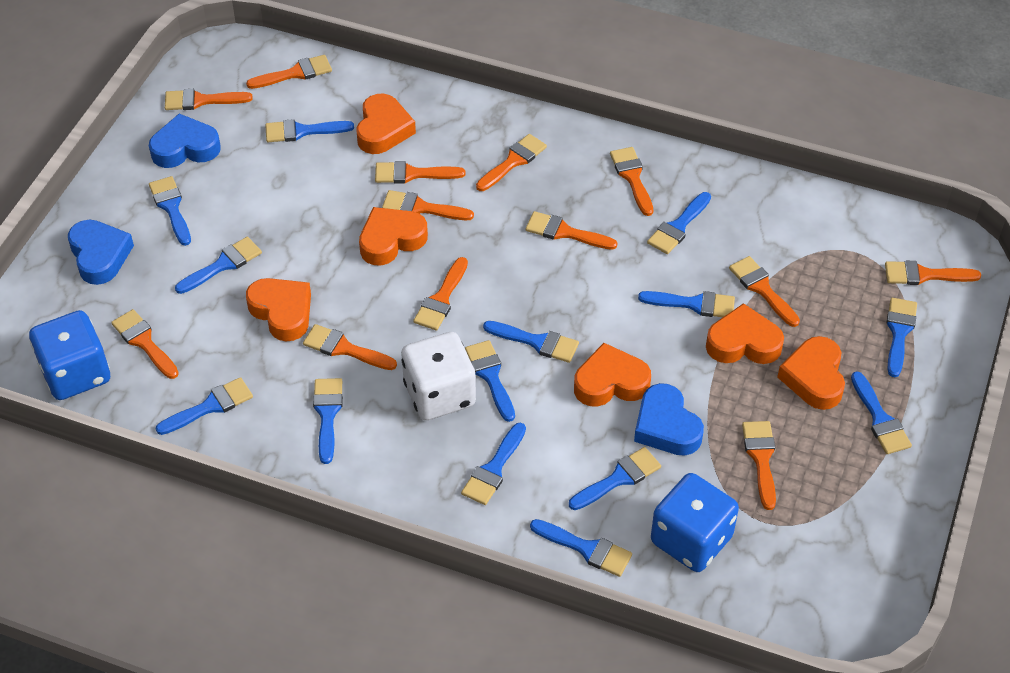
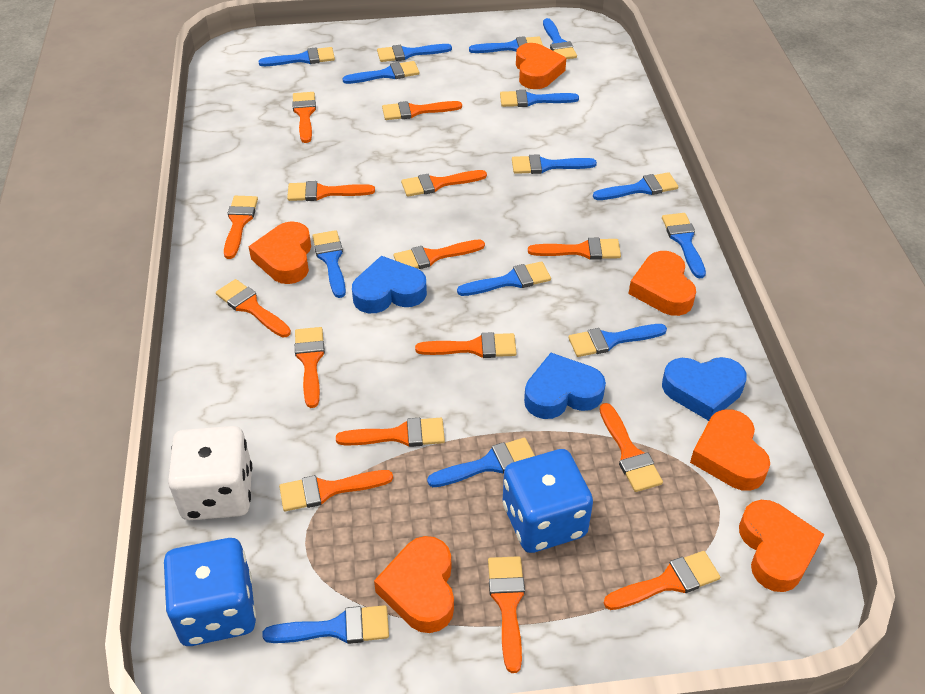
orange brush: [111,309,179,379] [165,89,253,110] [246,55,332,89] [303,324,397,370] [375,161,465,183] [382,190,474,220] [413,257,468,330] [476,134,547,191] [525,211,618,250] [610,147,653,216] [729,256,800,327] [742,421,776,510] [885,261,981,285] = 13 -> [216,279,291,337] [224,196,258,259] [279,470,393,511] [287,181,375,201] [292,92,316,143] [295,327,325,408] [336,418,445,447] [382,101,462,120] [394,240,485,269] [401,170,487,197] [415,332,516,358] [488,556,525,673] [528,238,621,260] [599,403,663,492] [603,551,720,610] = 15

